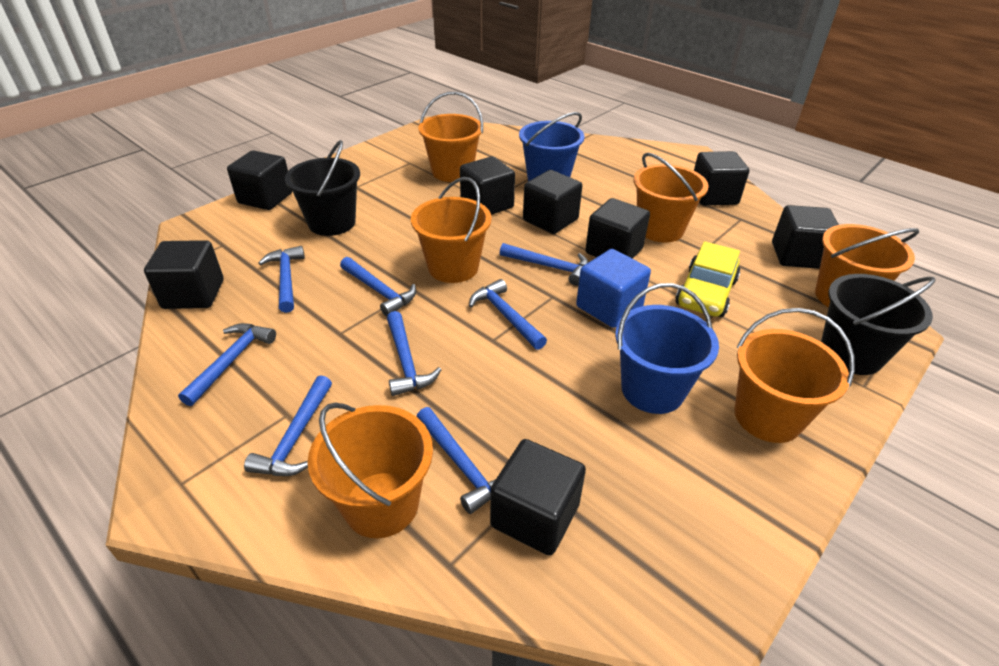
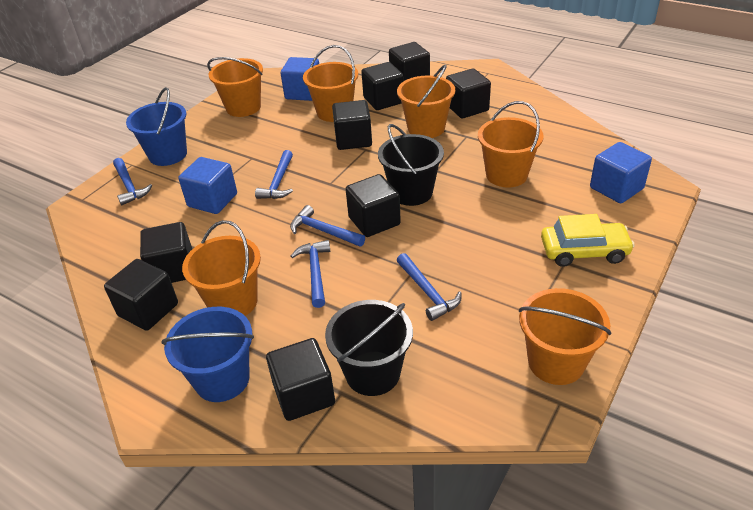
blue cube: [576,249,651,328] = 1 -> [178,157,237,214] [281,57,319,101] [590,142,652,203] = 3
blue hammer: [178,323,276,406] [244,375,332,476] [258,246,305,313] [340,257,416,316] [387,311,442,396] [417,407,496,514] [469,279,547,350] [500,243,589,286] = 8 -> [113,158,152,205] [255,150,293,199] [290,205,365,247] [291,240,330,308] [396,253,462,321] = 5

